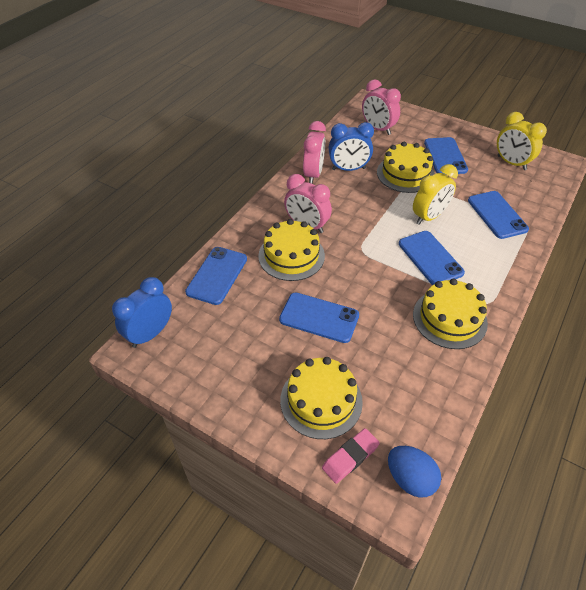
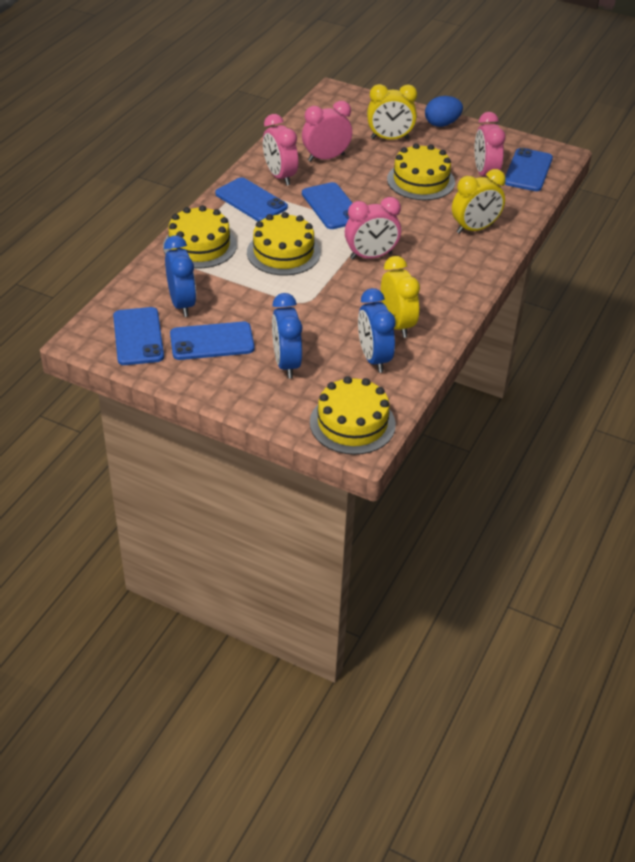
blue clock: [112,277,172,348] [329,122,374,171] = 2 -> [164,235,196,317] [272,293,302,378] [358,288,396,373] = 3
pink clock: [284,174,332,233] [303,121,326,184] [362,79,401,135] = 3 -> [263,114,298,186] [302,101,352,162] [345,197,401,260] [474,112,506,178] = 4
pink eraser: [322,428,380,484] = 1 -> none = 0
yellow clock: [413,164,458,225] [497,112,547,170] = 2 -> [367,84,417,140] [381,256,420,338] [452,169,506,234] = 3

